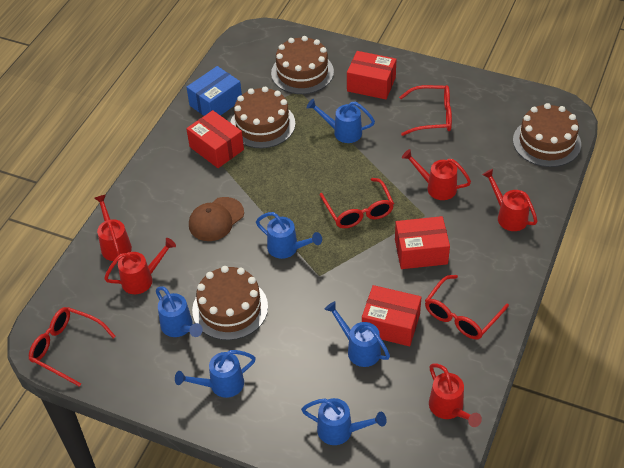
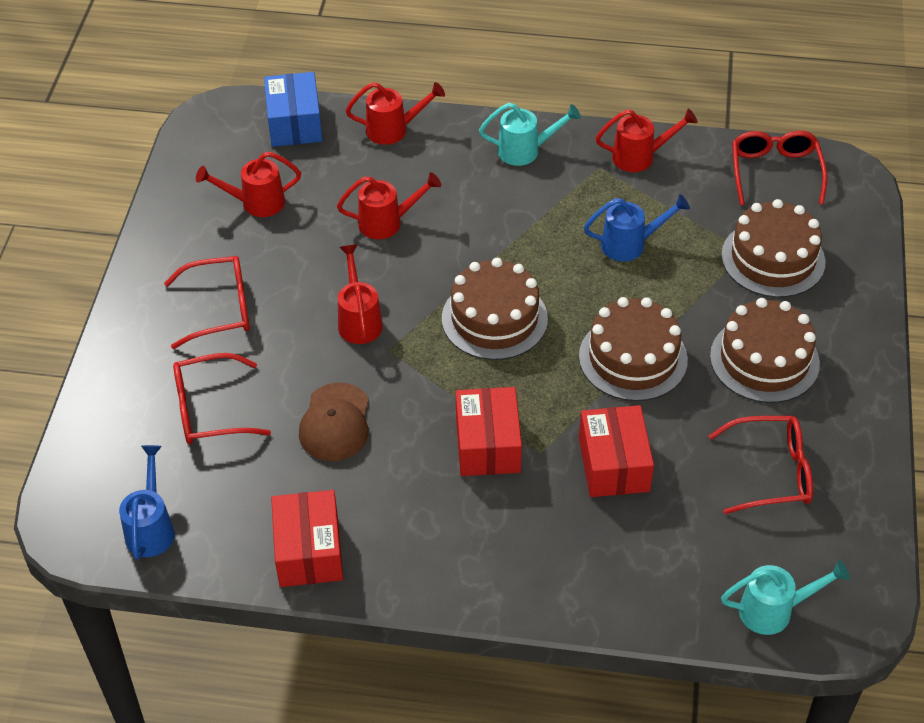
blue watering can: [156,286,203,337] [175,350,256,398] [256,212,322,259] [301,398,387,445] [307,99,375,143] [324,301,390,367] = 6 -> [119,445,175,560] [584,194,690,262] = 2
red box: [186,110,244,168] [347,51,396,100] [362,285,421,346] [395,216,450,269] = 4 -> [271,490,343,587] [456,387,522,476] [579,405,654,497] = 3
turquoise watering can: none = 0 -> [479,103,581,166] [721,560,850,635] = 2

